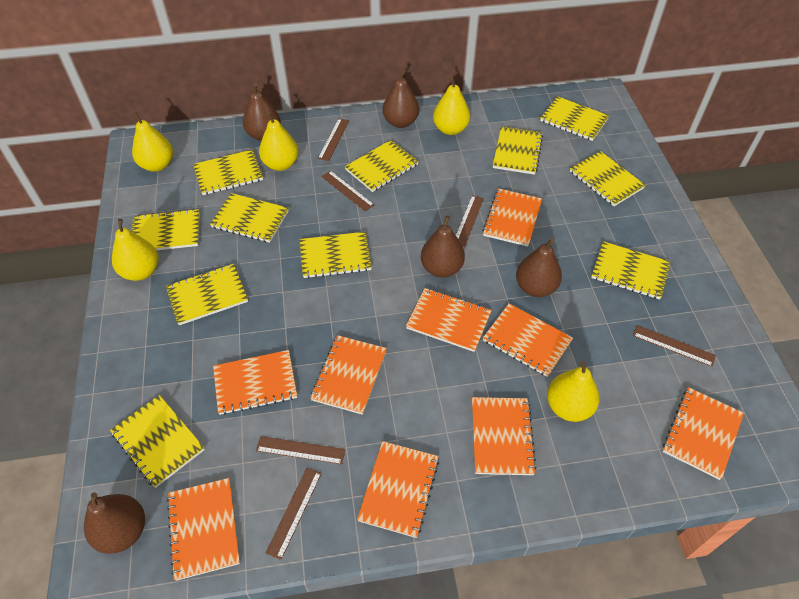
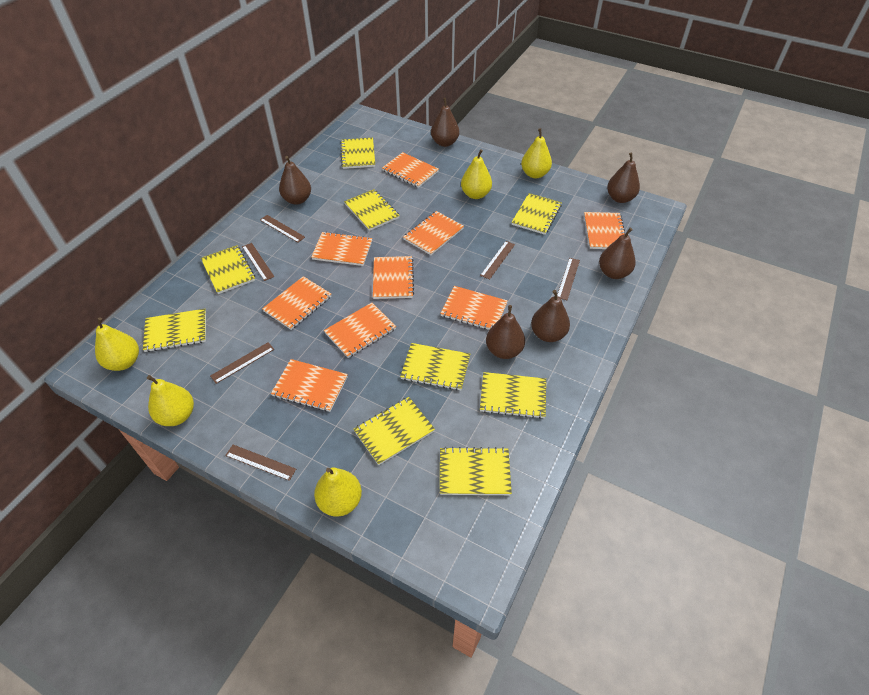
brown pear: [84,492,145,554] [243,83,281,141] [382,69,419,128] [421,216,465,277] [516,239,562,297] = 5 -> [279,156,311,205] [431,98,459,147] [486,305,525,359] [531,290,570,342] [599,228,636,279] [607,152,640,203] = 6
yellow notebook: [110,395,205,488] [131,209,200,250] [166,264,248,325] [193,149,263,195] [210,193,289,243] [300,232,372,278] [345,140,419,192] [493,126,543,175] [540,96,609,141] [570,151,646,206] [591,241,670,299] = 11 -> [143,309,206,352] [201,245,255,294] [340,137,375,169] [344,189,400,231] [354,397,435,465] [400,343,470,391] [440,447,512,495] [480,372,546,419] [512,193,562,235] = 9

